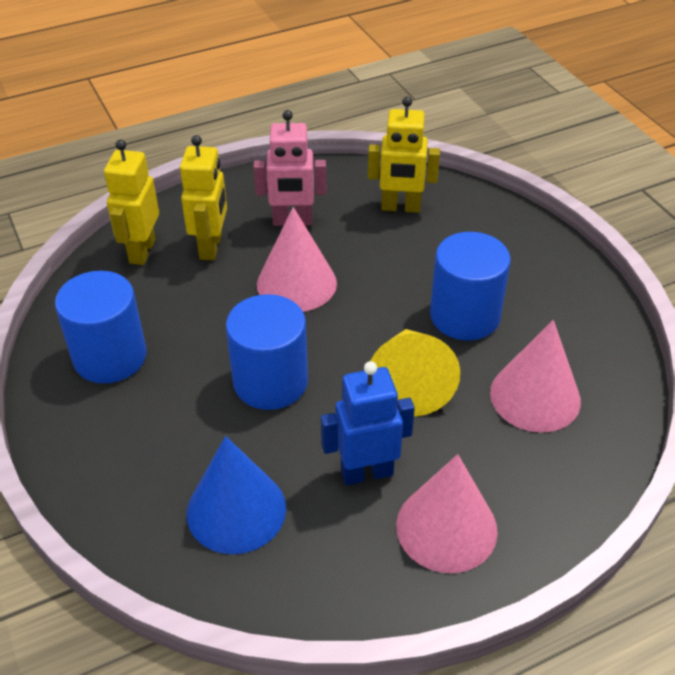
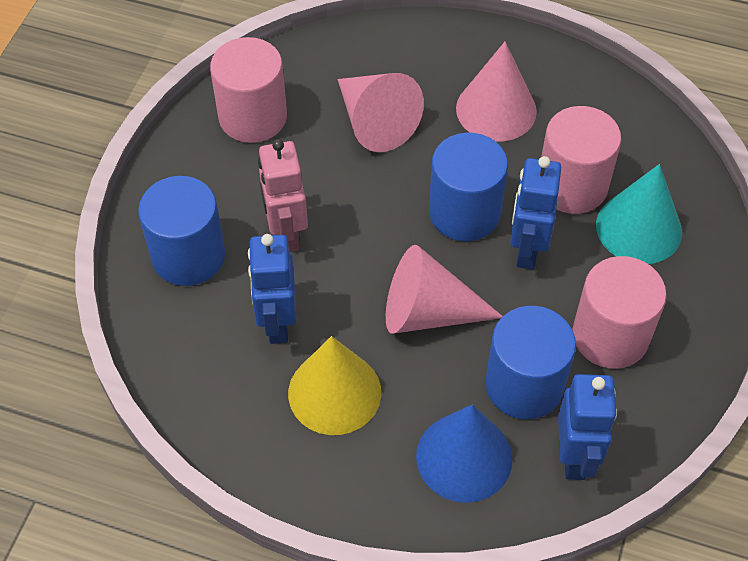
blue robot: [321,361,415,486] = 1 -> [248,234,296,344] [510,156,561,269] [558,374,617,480] = 3
pink cylinder: none = 0 -> [210,37,287,143] [541,106,621,214] [572,256,667,369] = 3
turquoise cone: none = 0 -> [596,164,682,264] = 1
yellow robot: [104,140,159,265] [180,135,227,260] [368,97,440,213] = 3 -> none = 0

